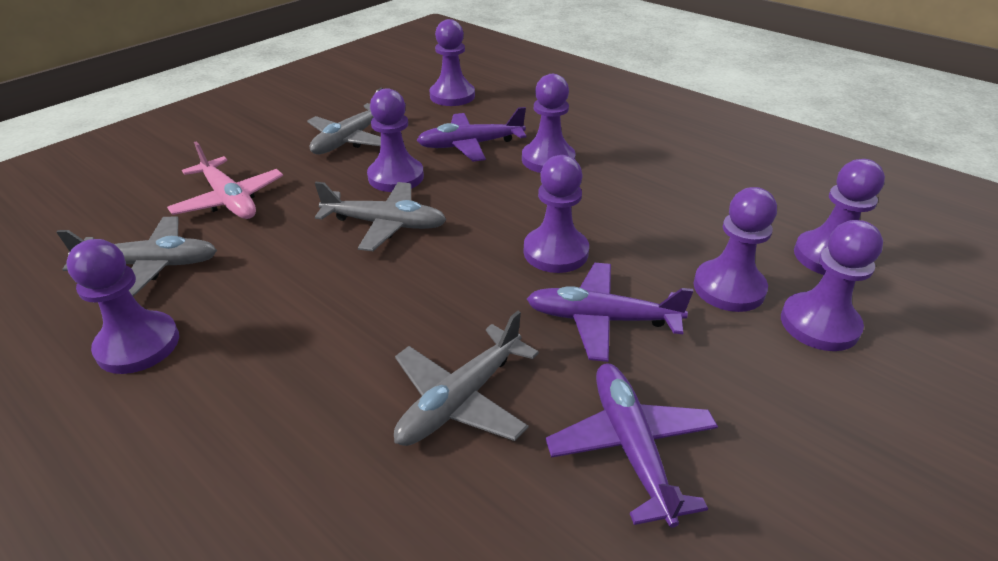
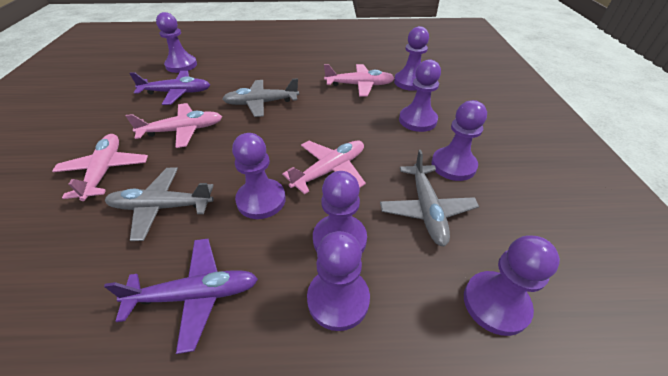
grey plane: [57,216,217,297] [307,88,383,154] [315,182,447,251] [394,311,539,446] = 4 -> [105,168,214,241] [222,78,299,117] [380,150,479,247] = 3
pink plane: [167,141,283,219] = 1 -> [52,134,148,201] [126,103,222,148] [282,141,366,194] [324,64,395,96] = 4
purple plane: [417,107,526,162] [527,263,693,362] [546,364,718,528] = 3 -> [104,239,258,354] [129,71,210,105] = 2

